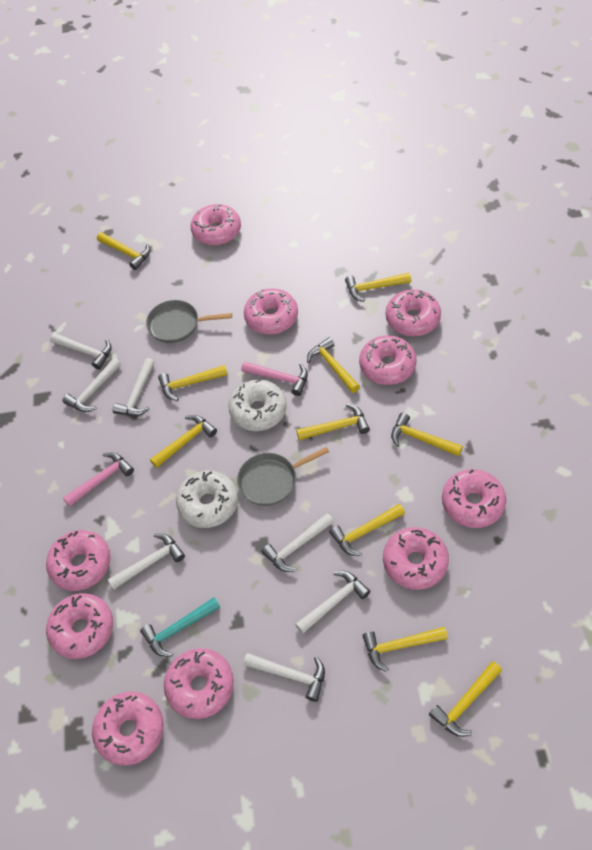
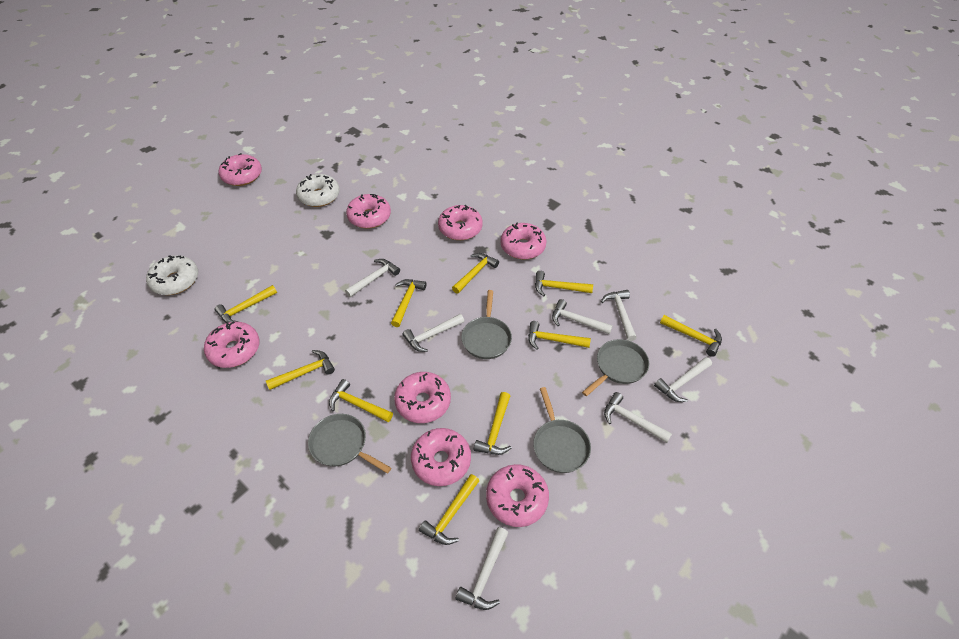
grey pan: [146,300,232,343] [237,447,329,506] = 2 -> [308,414,391,474] [461,290,512,359] [533,387,591,473] [582,339,649,396] = 4
pink donut: [46,530,111,591] [46,593,113,659] [92,692,163,766] [164,648,234,719] [191,204,241,246] [244,288,298,335] [359,335,416,385] [383,527,449,590] [385,289,441,336] [442,469,506,528] = 10 -> [204,321,260,368] [219,153,262,186] [346,194,391,229] [394,372,451,423] [411,428,471,486] [438,205,483,240] [486,464,549,527] [501,222,546,260] = 8
pink hammer: [63,452,134,507] [241,361,308,396] = 2 -> none = 0
turquoise hammer: [140,597,220,657] = 1 -> none = 0

